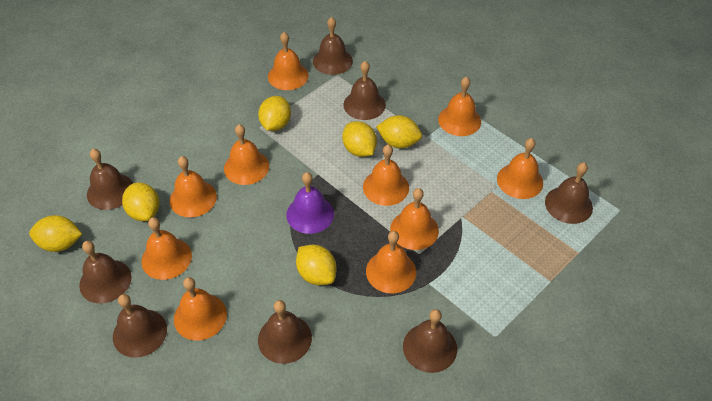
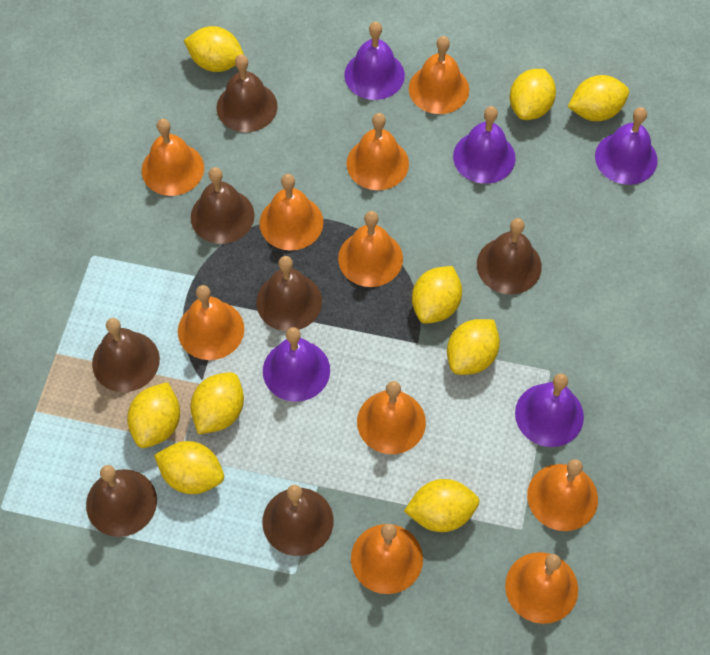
brown bell: [79,241,132,304] [87,149,133,210] [113,294,167,358] [258,300,312,364] [313,17,353,75] [343,61,386,120] [403,309,457,373] [545,162,593,224] = 8 -> [86,465,157,537] [92,318,160,392] [191,167,254,244] [216,54,278,132] [256,256,322,331] [262,485,334,556] [477,218,542,294] = 7
purple bell: [286,172,334,234] = 1 -> [263,327,330,402] [344,22,405,100] [453,106,516,184] [515,373,584,447] [595,107,657,185] = 5
yellow lemon: [29,215,82,252] [122,182,159,221] [258,96,291,131] [296,245,337,285] [342,121,377,157] [376,115,422,148] = 6 -> [127,382,180,448] [154,441,224,494] [184,26,244,72] [190,372,244,434] [404,479,479,532] [412,266,462,324] [447,319,500,375] [510,69,556,120] [568,75,629,121] = 9

